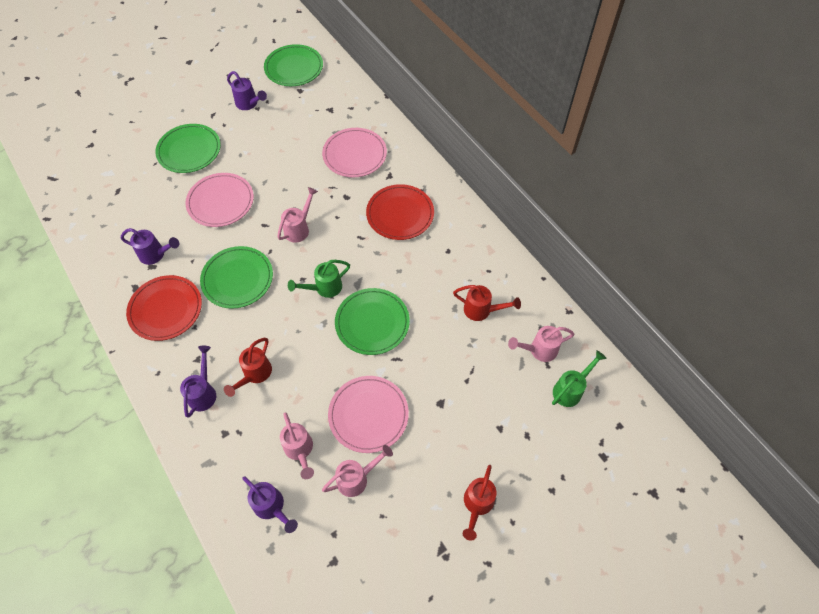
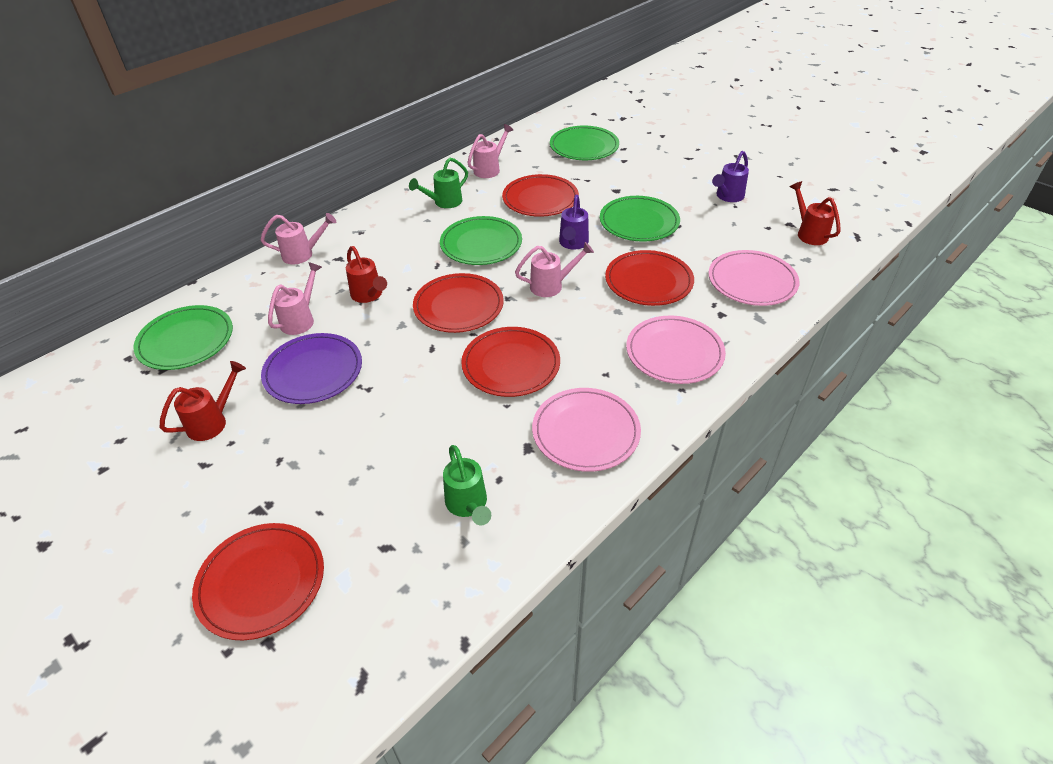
purple plate: none = 0 -> [261,333,362,404] = 1
purple watering can: [121,228,179,265] [180,346,216,417] [227,71,267,110] [242,476,298,533] = 4 -> [559,195,589,249] [712,151,749,202] = 2
red plate: [126,275,202,341] [366,184,434,240] = 2 -> [192,523,324,641] [413,273,504,333] [461,327,560,397] [502,174,579,217] [605,250,694,306] = 5

